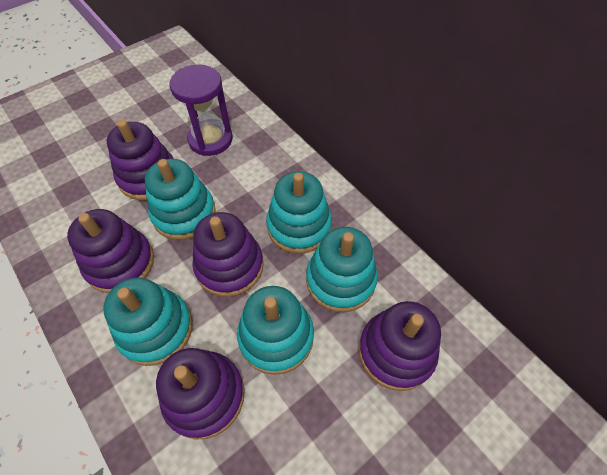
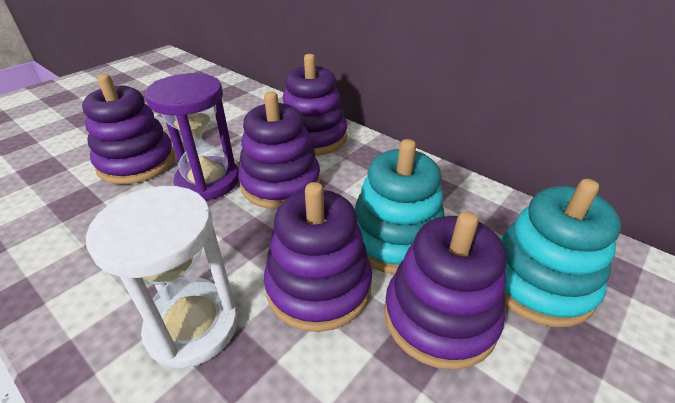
turquoise stacking toy: [103,277,193,366] [145,159,216,240] [237,286,314,375] [266,172,332,254] [306,227,378,312] = 5 -> [355,139,445,274] [500,179,621,327] = 2
white hourglass: none = 0 -> [86,186,238,368] = 1

